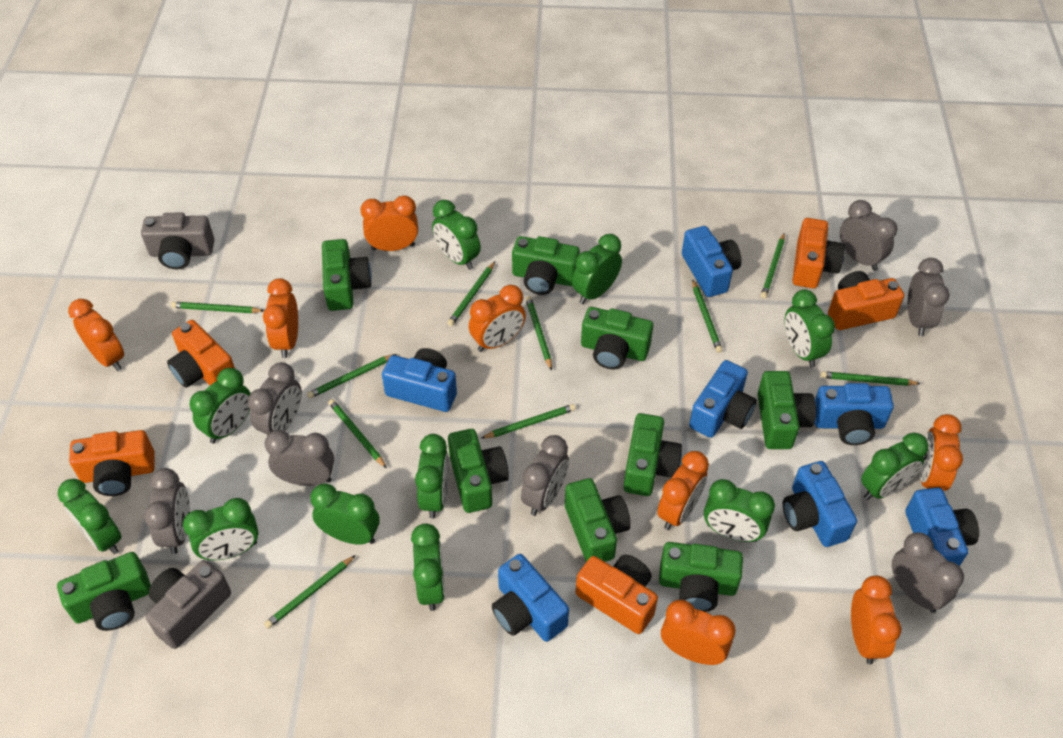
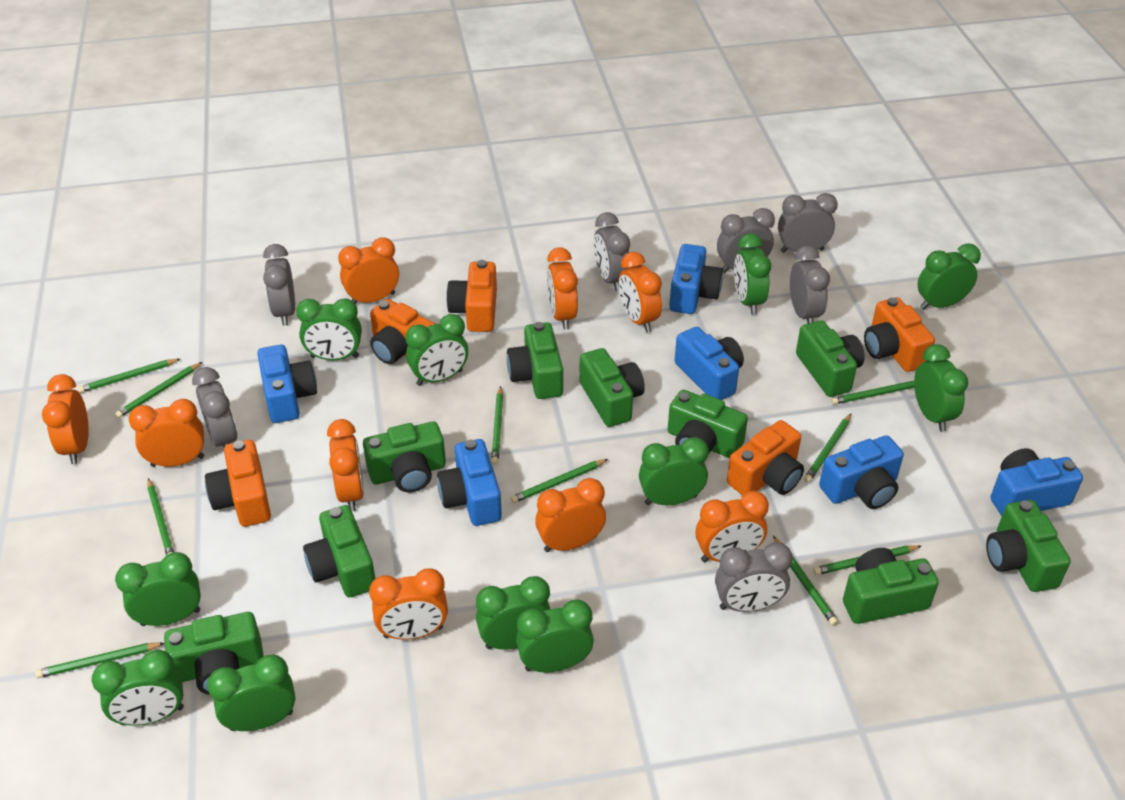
blue camera: [382,348,457,412] [492,554,569,642] [682,226,741,297] [689,360,757,438] [783,461,857,547] [815,383,894,445] [905,487,979,566] = 7 -> [258,344,317,423] [437,439,502,526] [669,244,723,314] [674,327,744,400] [819,435,904,509] [991,448,1083,516] = 6
grey camera: [141,213,214,269] [146,560,231,649] = 2 -> none = 0
orange clock: [68,299,124,371] [263,278,298,358] [361,195,418,251] [469,285,526,352] [657,451,709,530] [661,600,736,665] [851,575,902,664] [919,414,963,491] = 8 -> [42,374,89,464] [129,399,204,467] [327,419,364,512] [338,237,399,304] [369,568,448,640] [535,478,606,552] [547,247,578,330] [619,252,662,332] [696,491,769,562] = 9

